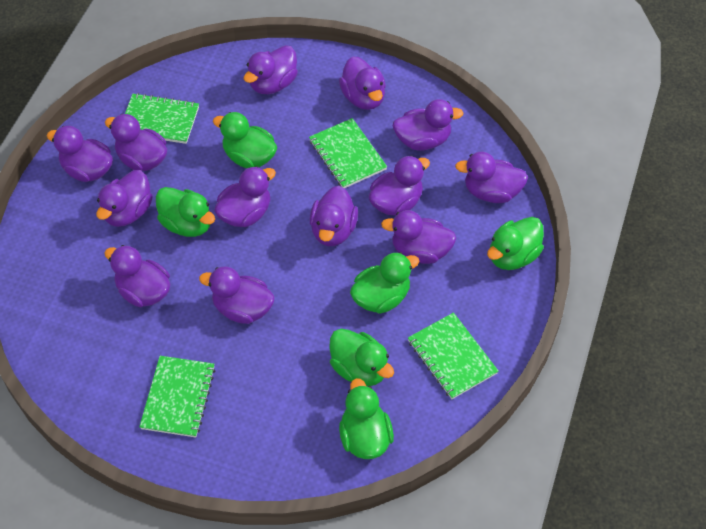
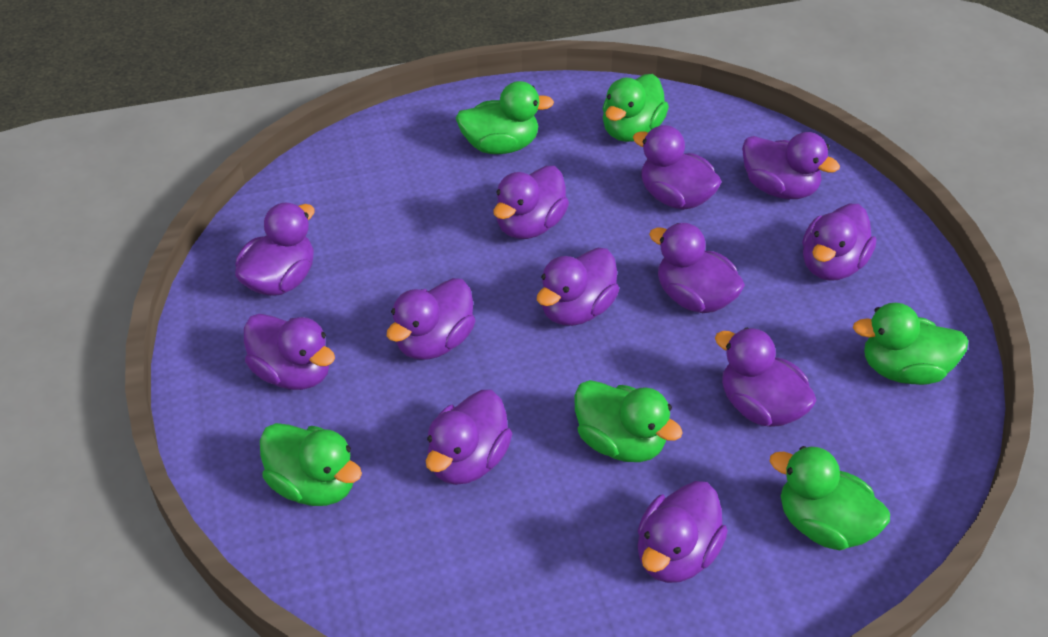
green notebook: [125,93,199,144] [139,356,216,438] [309,118,387,188] [408,312,498,399] = 4 -> none = 0
purple duck: [47,126,113,182] [96,170,153,227] [105,114,167,171] [105,245,170,307] [199,266,275,324] [214,166,276,227] [244,45,298,94] [310,186,358,246] [339,56,386,110] [369,155,430,215] [381,210,456,264] [393,99,464,151] [455,152,528,203] = 13 -> [235,203,315,296] [244,314,335,390] [387,278,475,360] [426,390,512,485] [493,166,569,239] [537,248,619,326] [633,125,722,210] [637,481,728,583] [649,223,745,313] [715,328,817,427] [742,132,840,199] [802,204,876,281] = 12

